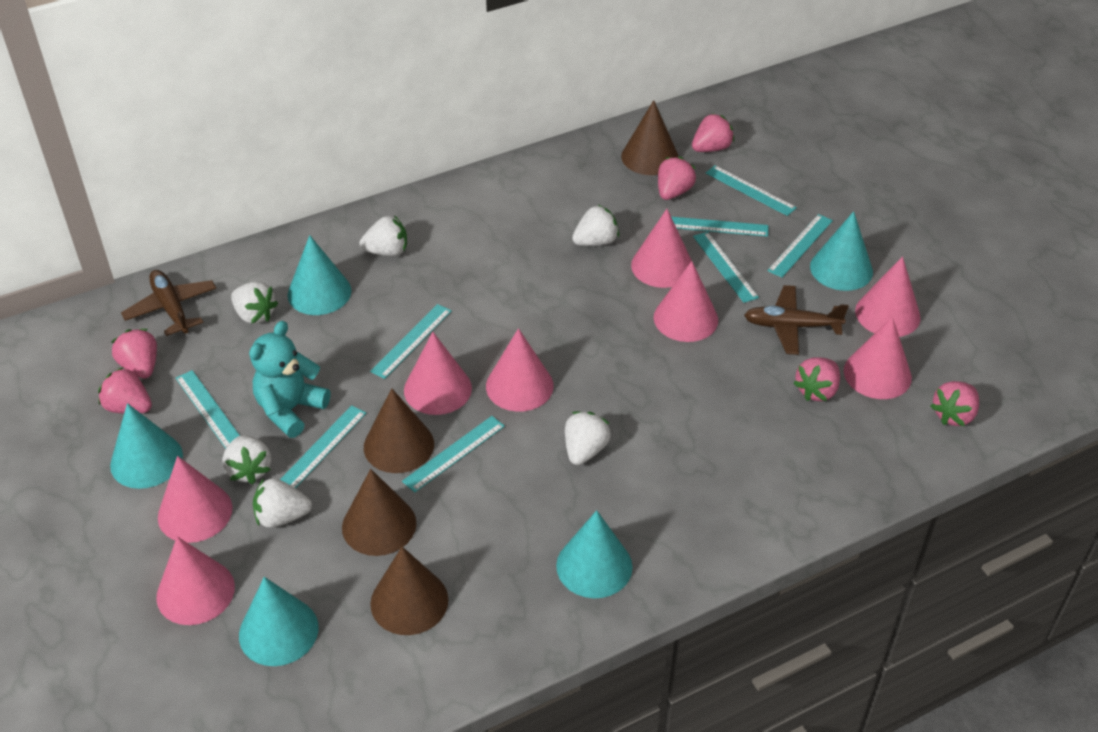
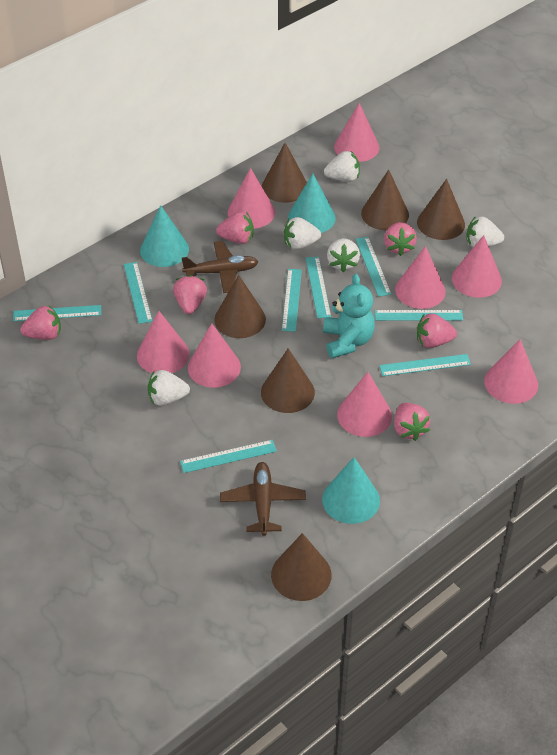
brown cone: [342,469,416,556] [364,388,434,473] [370,547,448,635] [621,100,678,175] = 4 -> [214,275,266,338] [261,348,315,413] [262,143,307,203] [271,533,332,601] [361,170,409,230] [417,179,465,240] = 6
turquoise cone: [110,403,183,489] [239,577,319,666] [287,235,351,315] [556,510,633,598] [810,211,873,291] = 5 -> [140,205,189,267] [288,173,336,233] [322,457,380,524] = 3
white strawberry: [222,435,271,484] [231,281,278,324] [253,478,312,528] [359,215,407,256] [565,411,611,465] [572,205,619,246] = 6 -> [148,370,190,406] [284,217,321,250] [324,151,360,182] [327,238,360,272] [466,216,504,247] = 5

